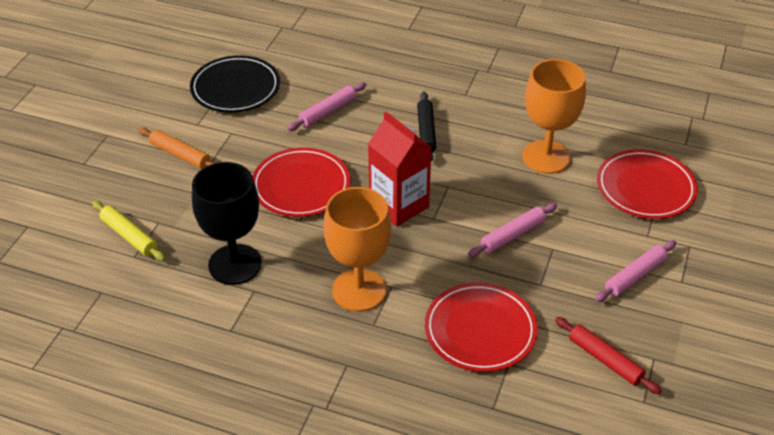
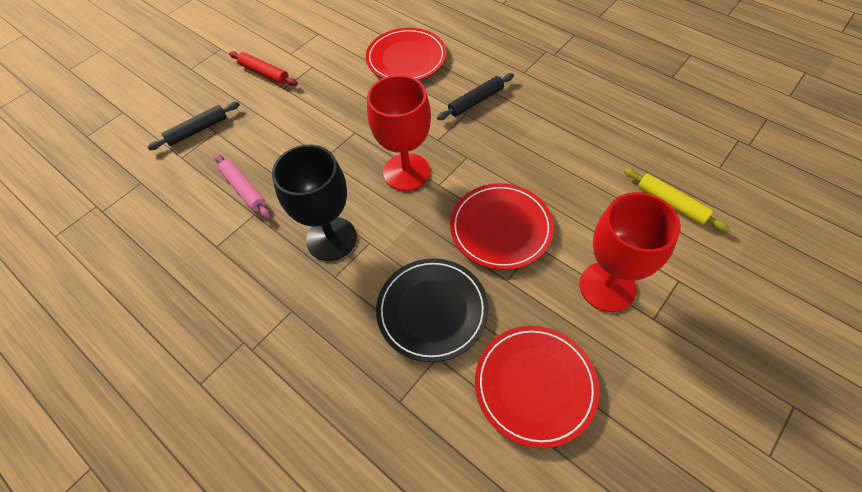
black rolling pin: [417,92,436,161] = 1 -> [147,102,240,150] [437,73,514,120] = 2
orange goblet: [323,187,391,311] [522,59,586,174] = 2 -> none = 0
orange rolling pin: [139,128,215,169] = 1 -> none = 0
pink rolling pin: [287,82,366,131] [468,203,557,257] [595,240,676,302] = 3 -> [214,154,271,219] = 1
red carton: [368,112,432,227] = 1 -> none = 0
red goblet: none = 0 -> [367,75,431,191] [579,192,681,312] = 2

